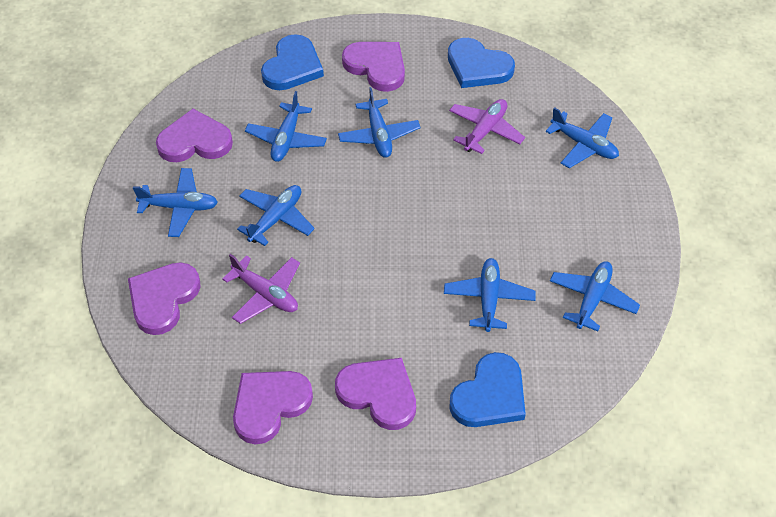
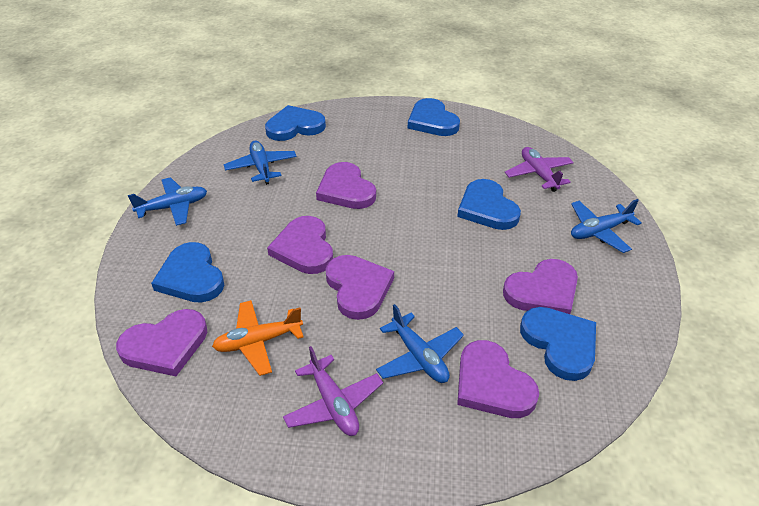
blue heart: [261,34,324,90] [448,38,515,88] [449,352,526,427] = 3 -> [151,242,224,303] [265,105,326,141] [408,98,460,136] [457,179,521,230] [520,307,596,381] = 5
blue plane: [133,168,218,237] [237,185,315,246] [245,91,327,162] [338,87,420,158] [444,258,536,332] [546,107,619,168] [550,261,640,331] = 7 -> [128,177,207,226] [223,141,297,185] [376,304,464,383] [571,199,642,253] = 4
orange plane: none = 0 -> [212,300,304,376] = 1
purple heart: [128,262,201,335] [156,109,233,162] [233,371,313,444] [335,358,416,430] [342,42,405,92] = 5 -> [116,309,207,376] [267,216,333,274] [316,162,376,209] [325,255,394,320] [457,340,539,418] [503,259,578,314] = 6

